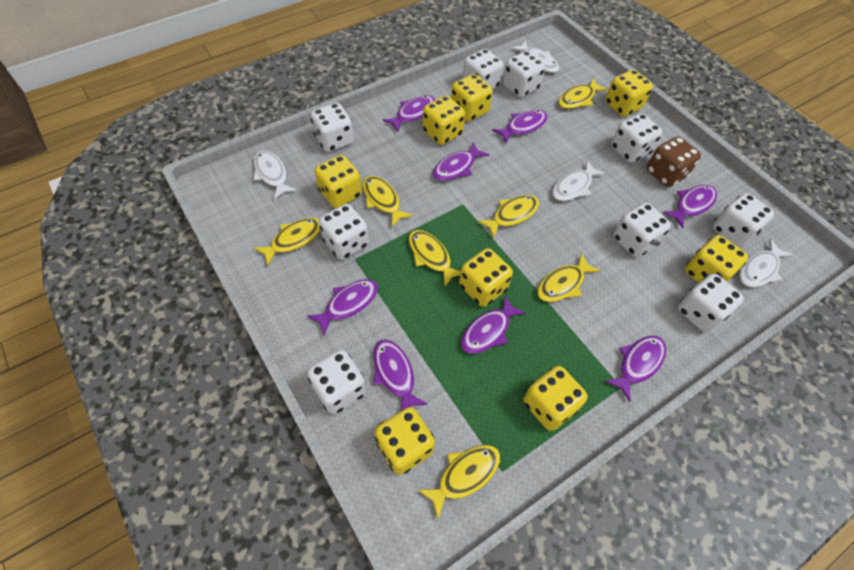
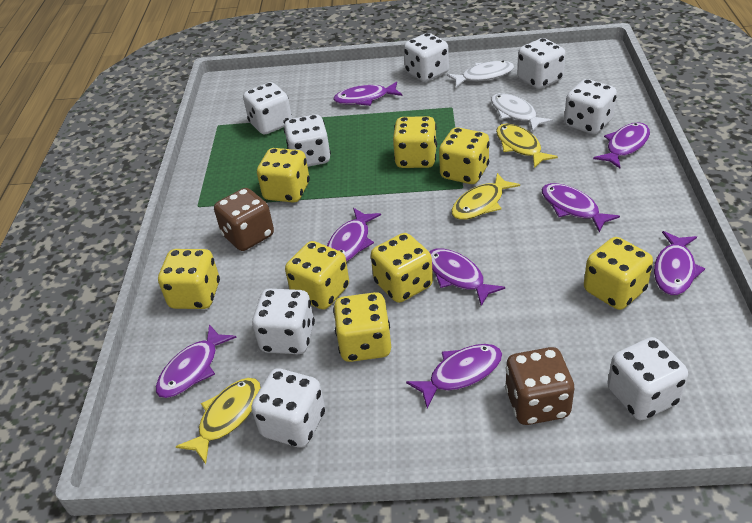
brown dice: [647,136,701,187] = 1 -> [214,188,274,251] [505,347,574,425] = 2
white dice: [307,349,367,414] [310,103,354,152] [319,204,369,260] [462,49,503,90] [503,51,545,98] [611,114,662,163] [613,203,671,257] [678,273,744,332] [713,193,774,247] = 9 -> [243,82,292,135] [251,368,325,448] [252,289,315,354] [284,114,331,167] [404,33,449,82] [517,38,565,89] [564,79,617,134] [607,337,688,420] = 8
white fish: [253,150,297,200] [511,40,559,73] [552,160,606,201] [739,239,793,287] = 4 -> [447,61,514,87] [491,93,553,132] = 2
yellow fish: [254,218,320,266] [363,176,413,227] [408,230,461,287] [418,445,500,519] [477,195,539,238] [537,253,601,302] [558,78,608,109] = 7 -> [175,378,261,464] [451,173,520,220] [496,124,558,168] = 3

